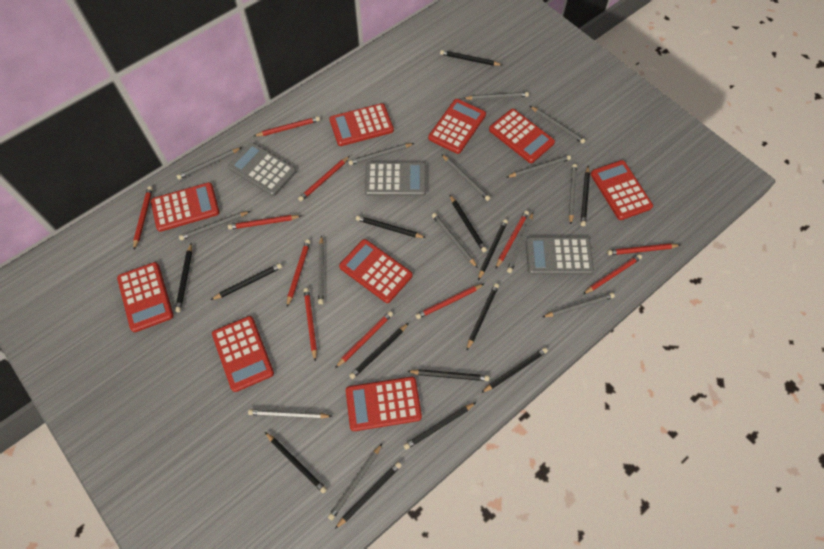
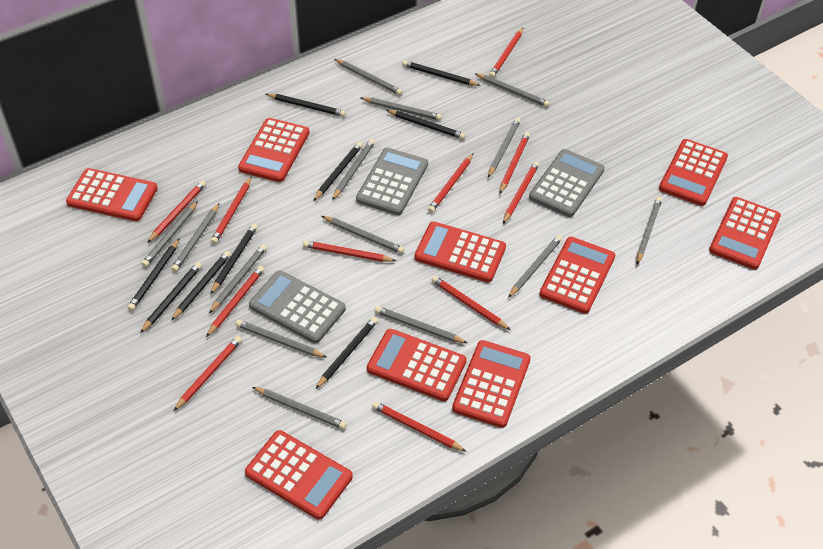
black pencil: [175,243,192,312] [211,263,282,300] [265,432,327,493] [335,462,402,529] [349,323,409,379] [356,215,426,238] [403,402,476,450] [408,369,489,381] [440,50,502,66] [449,194,487,252] [467,283,499,350] [478,219,508,280] [481,347,548,393] [581,166,590,226] = 14 -> [127,238,180,311] [140,262,202,333] [171,251,231,321] [210,223,258,295] [266,94,346,117] [313,142,363,201] [316,317,378,389] [386,110,466,139] [402,60,481,86] = 9

